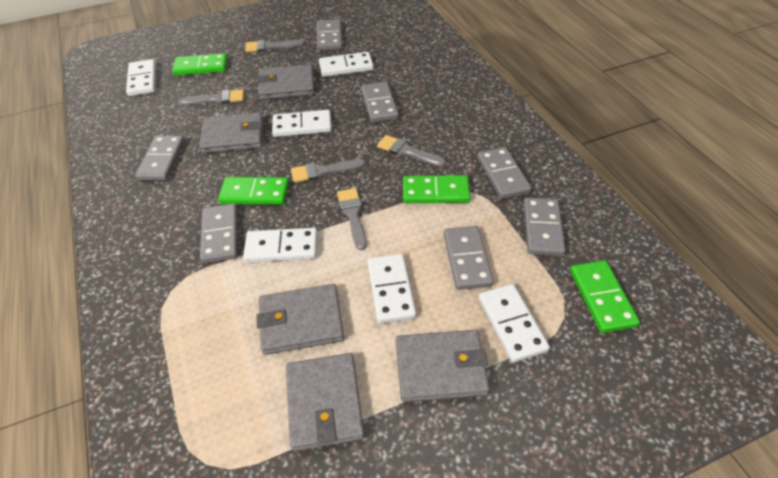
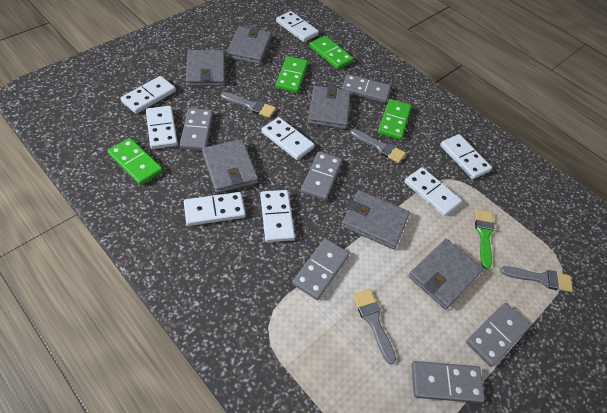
green brush: none = 0 -> [475,210,494,269] = 1
grey brush: [178,89,244,105] [245,40,304,52] [291,159,366,183] [337,188,367,250] [377,135,446,167] = 5 -> [221,92,276,118] [350,129,406,163] [353,289,396,364] [500,266,573,292] = 4
grey domino: [135,135,185,181] [200,203,238,264] [317,19,342,51] [361,82,399,123] [444,226,494,290] [477,147,532,199] [523,198,566,256] = 7 -> [179,108,213,151] [292,238,349,300] [301,151,342,201] [342,74,391,103] [411,361,485,403] [466,303,530,367] = 6
grey wallet: [199,112,263,153] [256,284,344,355] [257,64,314,100] [286,353,365,451] [396,330,490,402] = 5 -> [186,50,225,86] [202,139,258,193] [226,26,272,64] [308,85,351,129] [341,190,410,249] [408,239,483,309] = 6
white domino: [126,59,156,96] [243,228,317,262] [272,110,332,137] [319,52,374,77] [367,254,416,324] [478,284,550,363] = 6 -> [121,76,176,114] [146,106,178,149] [184,192,246,226] [260,190,295,242] [261,117,315,160] [276,11,319,42] [404,167,462,216] [440,134,492,179] = 8

